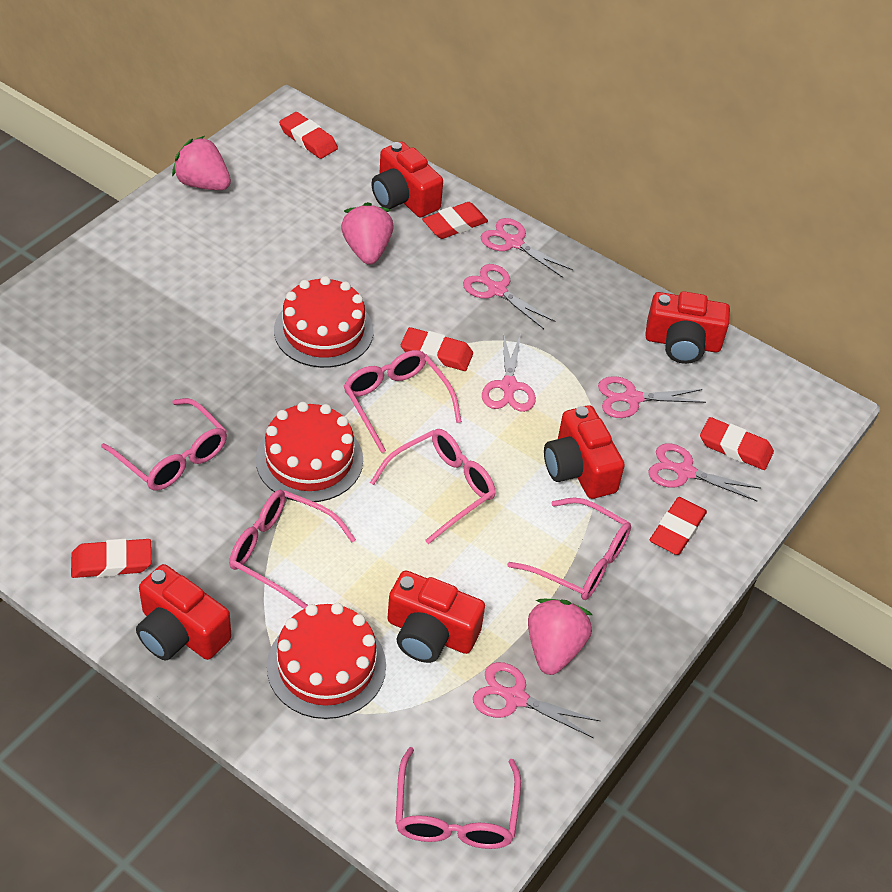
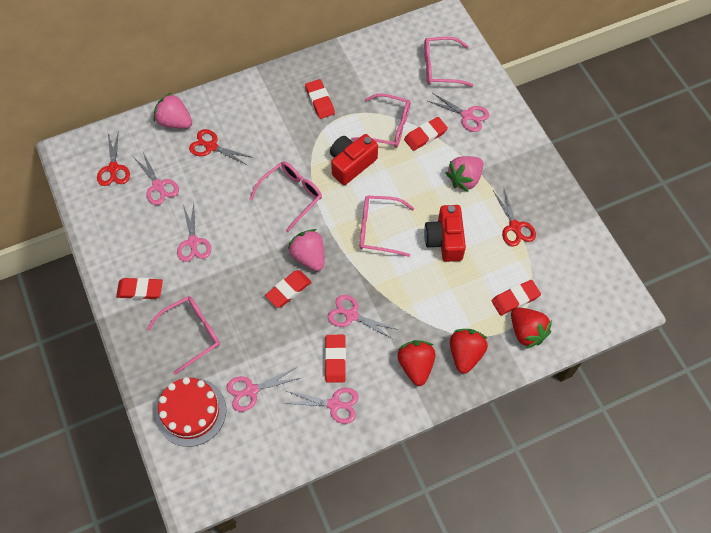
pink glasses: [101,398,227,490] [229,490,356,609] [344,350,462,453] [370,429,496,544] [396,747,521,849] [507,497,631,600] = 6 -> [147,296,220,375] [250,161,322,232] [351,93,410,148] [360,196,414,257] [424,37,473,87] = 5
red cake: [256,402,363,502] [267,603,386,719] [274,276,374,368] = 3 -> [156,377,226,447] = 1
red camera: [136,564,232,661] [371,141,443,217] [388,571,485,663] [544,405,625,499] [645,291,730,364] = 5 -> [330,134,378,185] [424,205,466,262] = 2
red scissors: none = 0 -> [97,130,130,186] [189,129,251,165] [493,187,536,247] = 3
red strawberry: none = 0 -> [397,340,436,386] [450,329,488,374] [511,307,552,349] = 3

